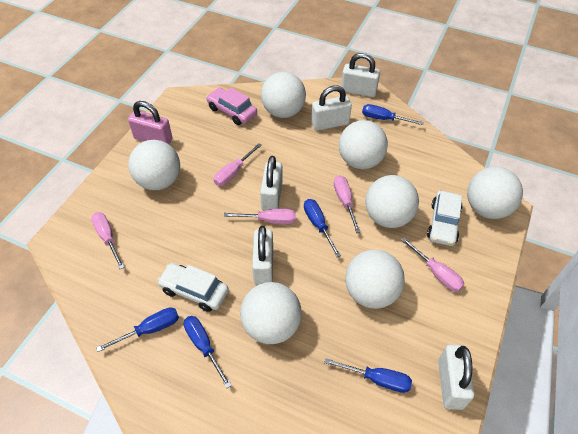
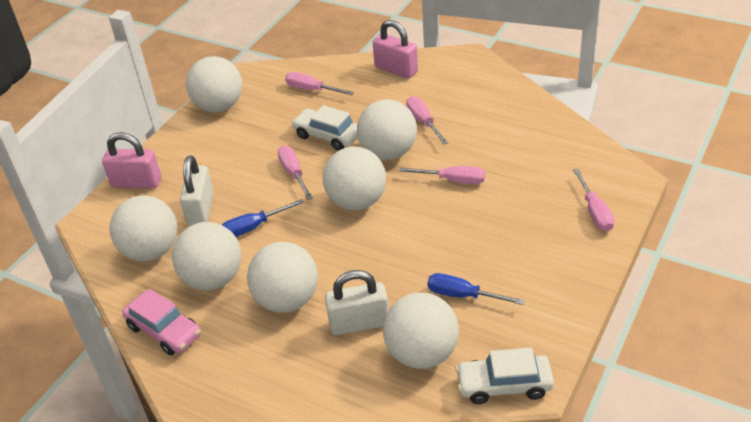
blue screwdriver: [96,307,179,352] [184,316,232,388] [304,199,341,257] [324,358,412,393] [362,104,424,125] = 5 -> [222,199,304,237] [427,273,525,305] = 2
pink padlock: [128,101,173,144] = 1 -> [102,132,161,188] [373,20,418,79] = 2
white padlock: [252,226,273,285] [260,156,282,211] [311,86,352,131] [341,53,380,97] [438,345,474,410] = 5 -> [180,155,214,226] [325,270,389,335] = 2

